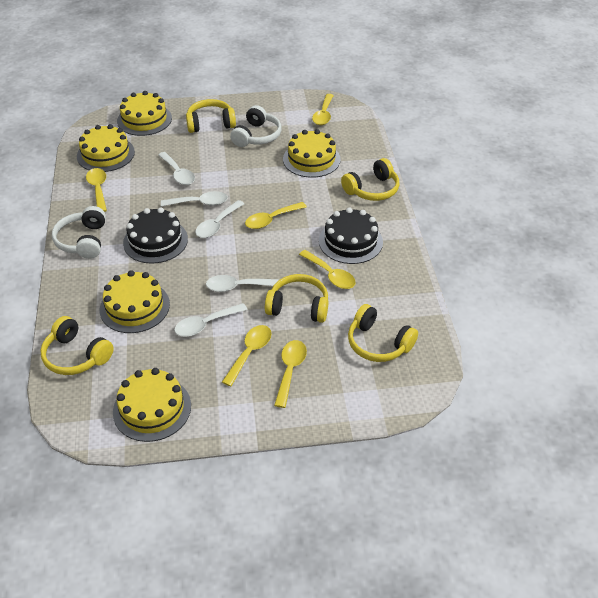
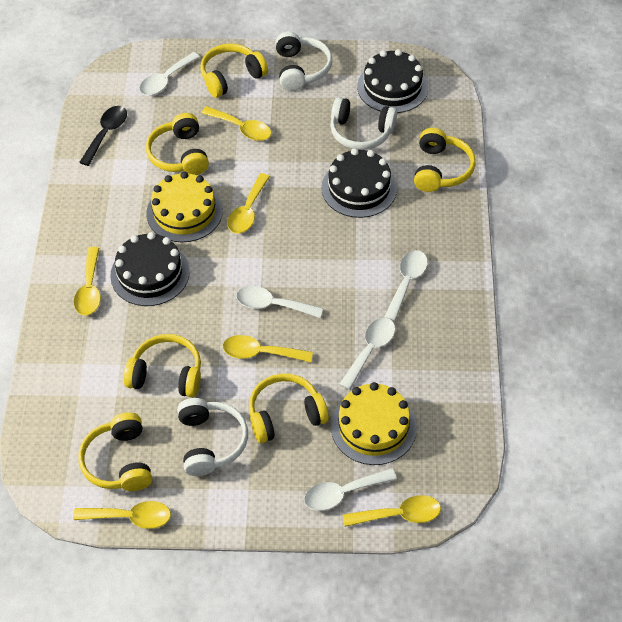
black cake: [123,207,188,264] [319,208,383,264] = 2 -> [110,232,190,306] [322,148,397,218] [357,49,428,113] = 3
black spoon: none = 0 -> [79,106,127,166] = 1
white headphones: [52,206,106,259] [230,105,281,147] = 2 -> [177,398,248,476] [275,32,332,91] [330,97,397,150] = 3
yellow cake: [77,124,135,172] [100,270,170,333] [113,368,191,442] [117,91,172,136] [283,129,341,178] = 5 -> [147,172,223,242] [331,382,417,465] = 2
yellow headphones: [40,316,114,375] [186,99,236,133] [265,274,328,323] [341,158,399,201] [348,304,418,362] = 5 -> [78,412,152,491] [124,334,201,398] [146,113,209,175] [200,44,268,98] [249,374,329,443] [414,128,476,192] = 6

